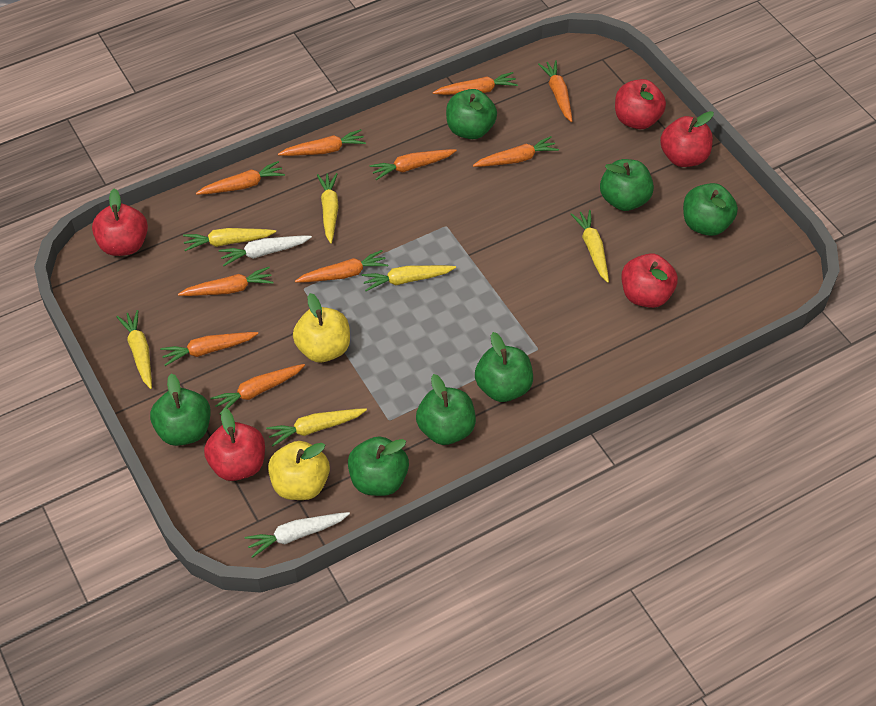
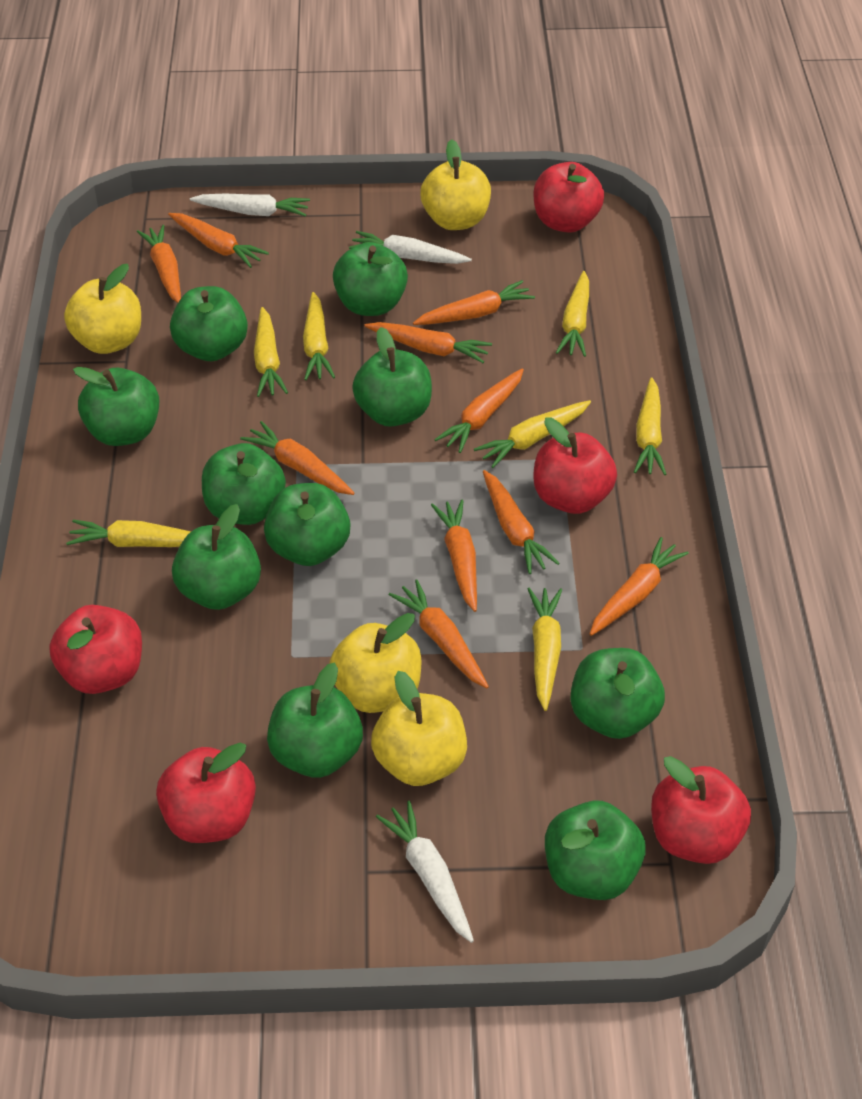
green apple: [150,373,210,446] [348,436,409,496] [416,374,476,445] [446,89,497,139] [475,332,533,402] [600,159,654,211] [683,183,738,236] = 7 -> [73,367,159,446] [170,286,248,361] [172,504,261,610] [202,443,286,525] [264,483,350,566] [267,663,363,778] [333,242,408,316] [352,327,432,427] [545,801,645,900] [571,648,665,739] = 10
white carrot: [219,236,312,266] [245,512,350,558] = 2 -> [190,194,310,217] [349,231,472,264] [376,801,474,943] = 3
yellow apple: [268,441,330,500] [293,293,350,362] = 2 -> [64,264,141,354] [329,613,422,713] [371,671,467,786] [420,139,491,230] = 4
yellow carrot: [117,310,152,389] [183,228,276,251] [266,408,367,447] [317,173,339,244] [362,265,456,291] [571,210,609,283] = 6 -> [66,520,191,547] [254,307,288,397] [303,292,335,380] [474,400,591,468] [528,588,562,711] [556,271,589,357] [634,377,666,475] = 7

